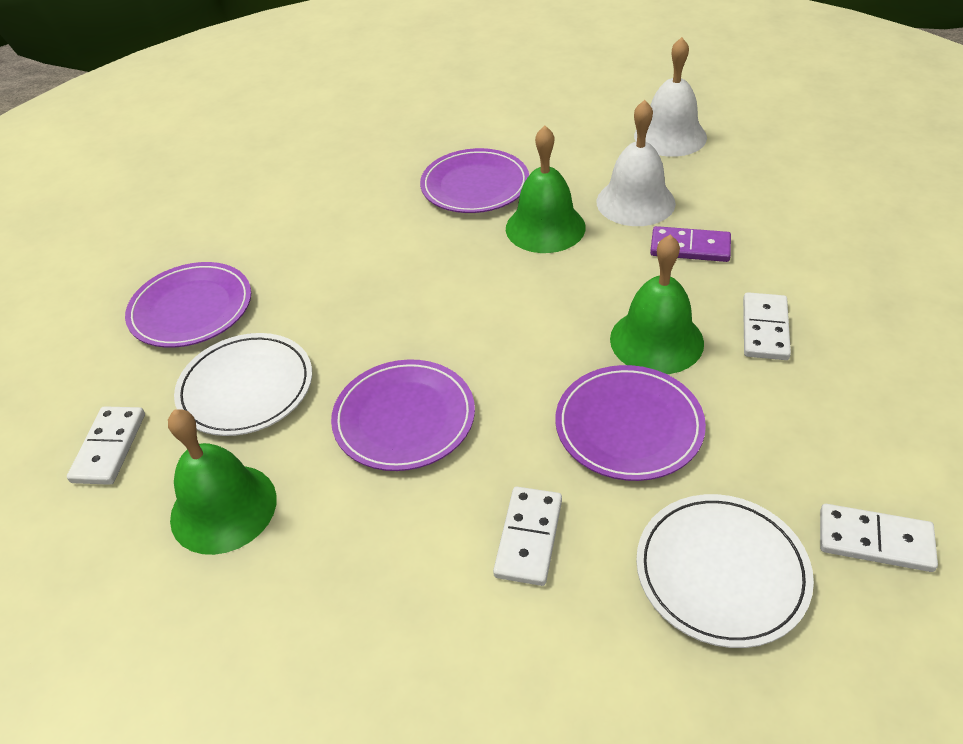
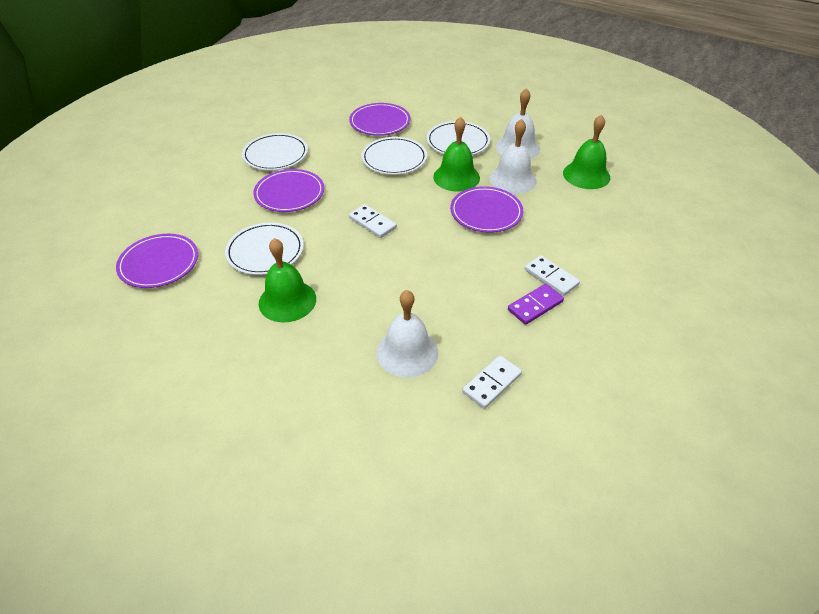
white bell: [597,100,676,226] [634,37,707,157] = 2 -> [377,290,438,377] [489,119,537,194] [496,88,540,159] = 3
white domino: [67,406,145,485] [493,487,562,586] [743,292,791,360] [820,504,938,572] = 4 -> [349,204,397,238] [462,355,522,409] [525,255,580,296] = 3
white plate: [174,333,312,436] [636,494,814,648] = 2 -> [225,222,304,275] [242,133,308,170] [361,137,427,175] [427,121,490,155] = 4

